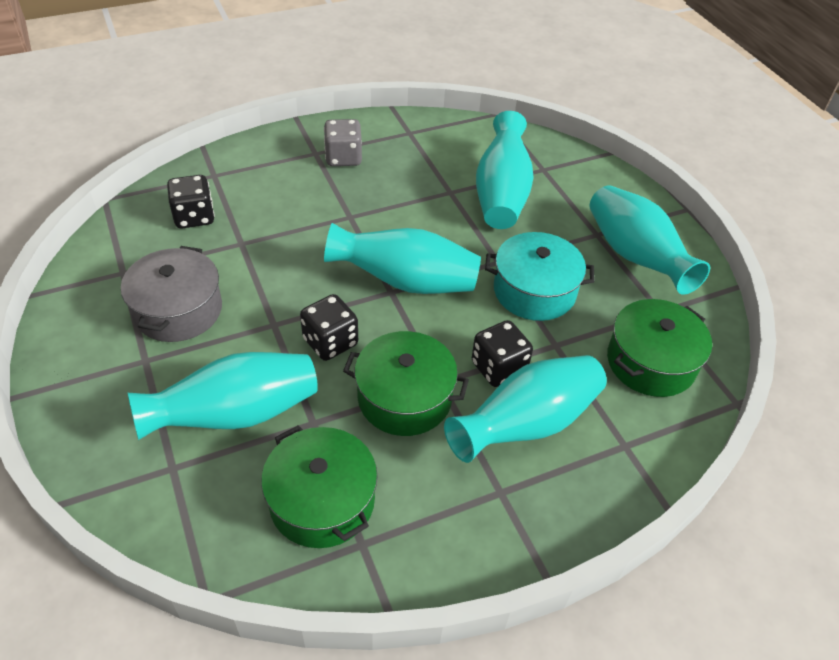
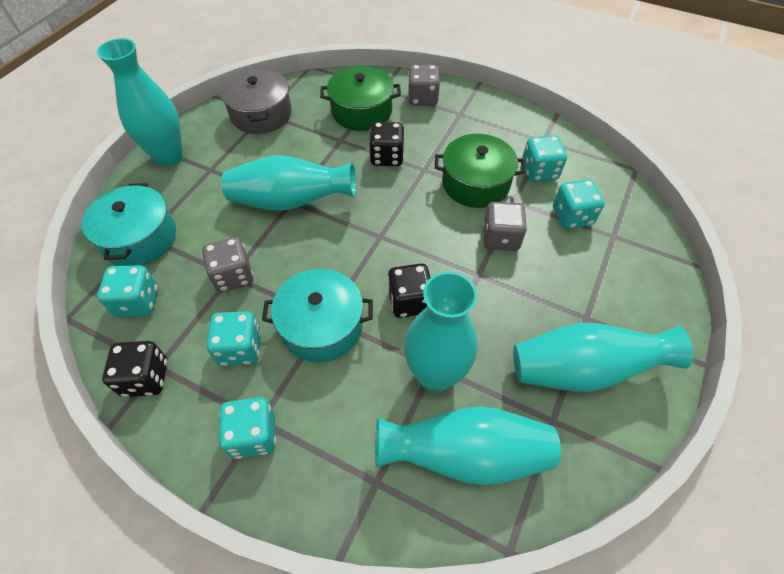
green pot: [261,425,378,548] [343,331,469,436] [607,299,712,397] = 3 -> [320,66,401,131] [435,134,526,208] = 2
grey dice: [324,119,362,166] = 1 -> [202,237,253,292] [408,65,440,106] [483,202,527,251] = 3
turquoise dice: none = 0 -> [97,265,158,317] [207,311,261,366] [218,397,276,459] [522,135,567,182] [553,179,605,229] = 5
turquoise pot: [485,232,595,321] = 1 -> [82,183,176,266] [262,269,373,362] = 2

